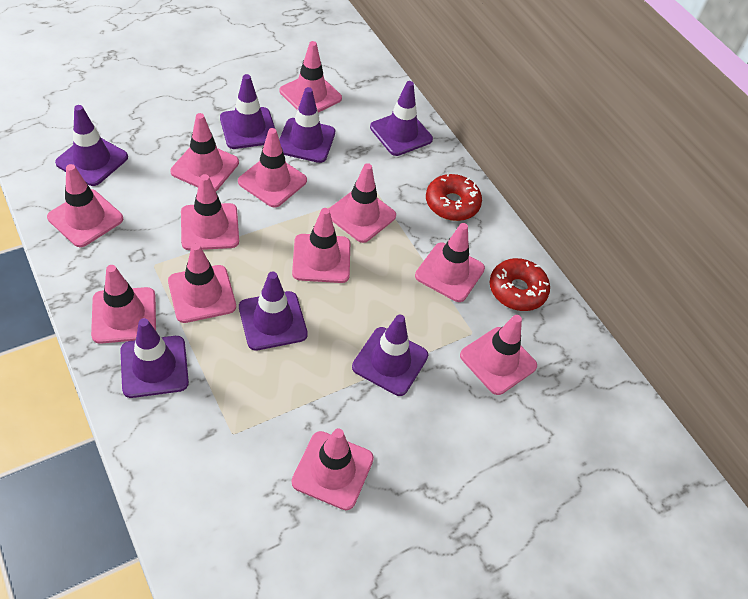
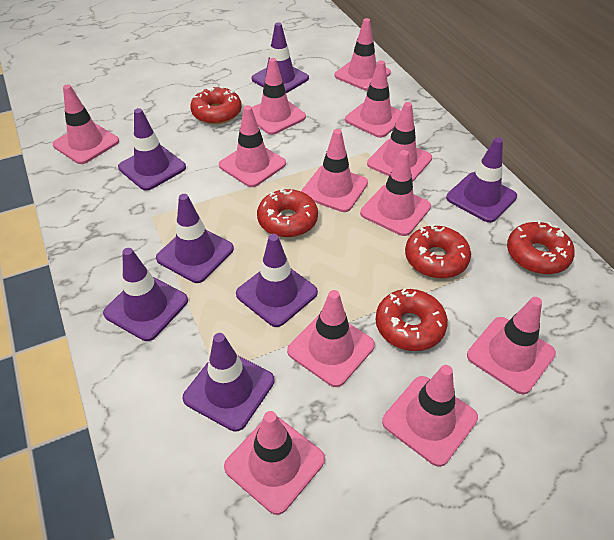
red donut: [426,173,482,221] [490,258,550,311] = 2 -> [190,86,242,124] [257,188,318,237] [375,288,448,351] [405,224,471,278] [507,220,575,274] = 5

